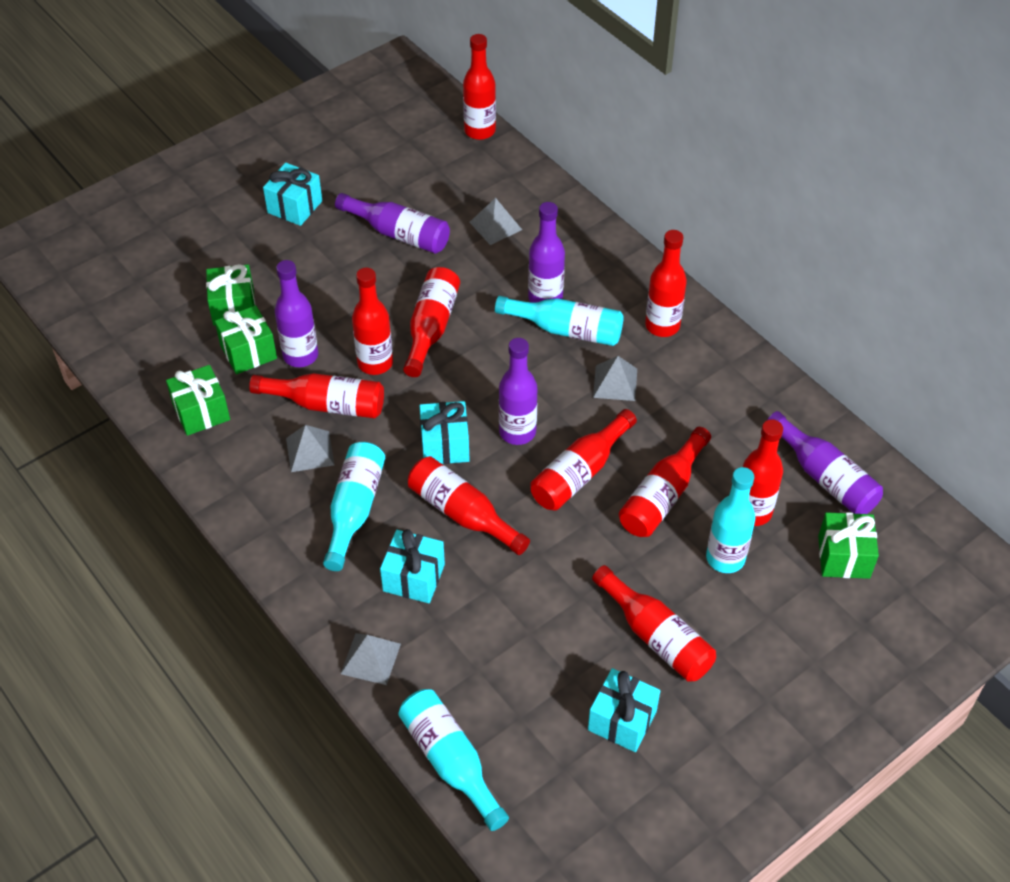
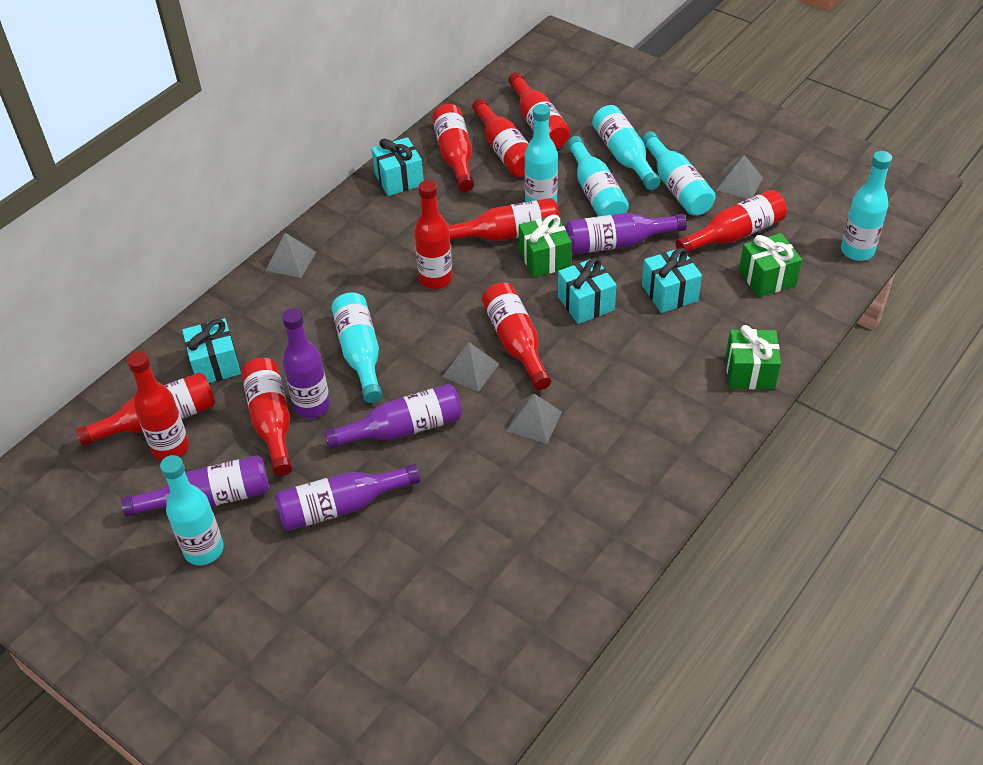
green gift: [166,365,230,436] [206,264,255,326] [215,305,277,374] [818,512,879,579] = 4 -> [519,214,572,277] [726,325,781,389] [739,233,802,297] = 3
turquoise bottle: [323,442,385,571] [398,689,509,831] [495,296,624,346] [706,467,755,573] = 4 -> [160,455,224,565] [331,292,382,403] [524,104,558,203] [567,136,629,216] [592,105,661,190] [642,131,716,216] [841,151,892,261] = 7

